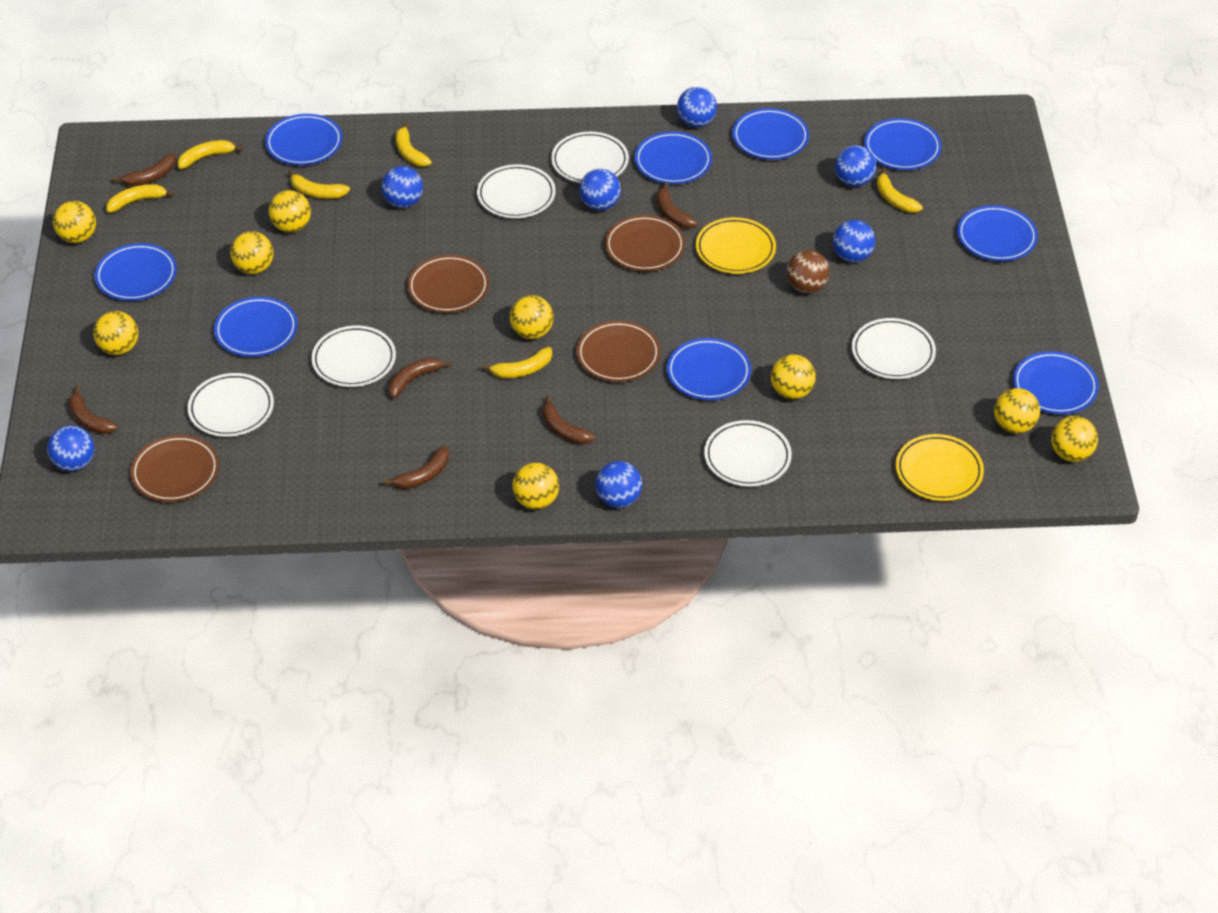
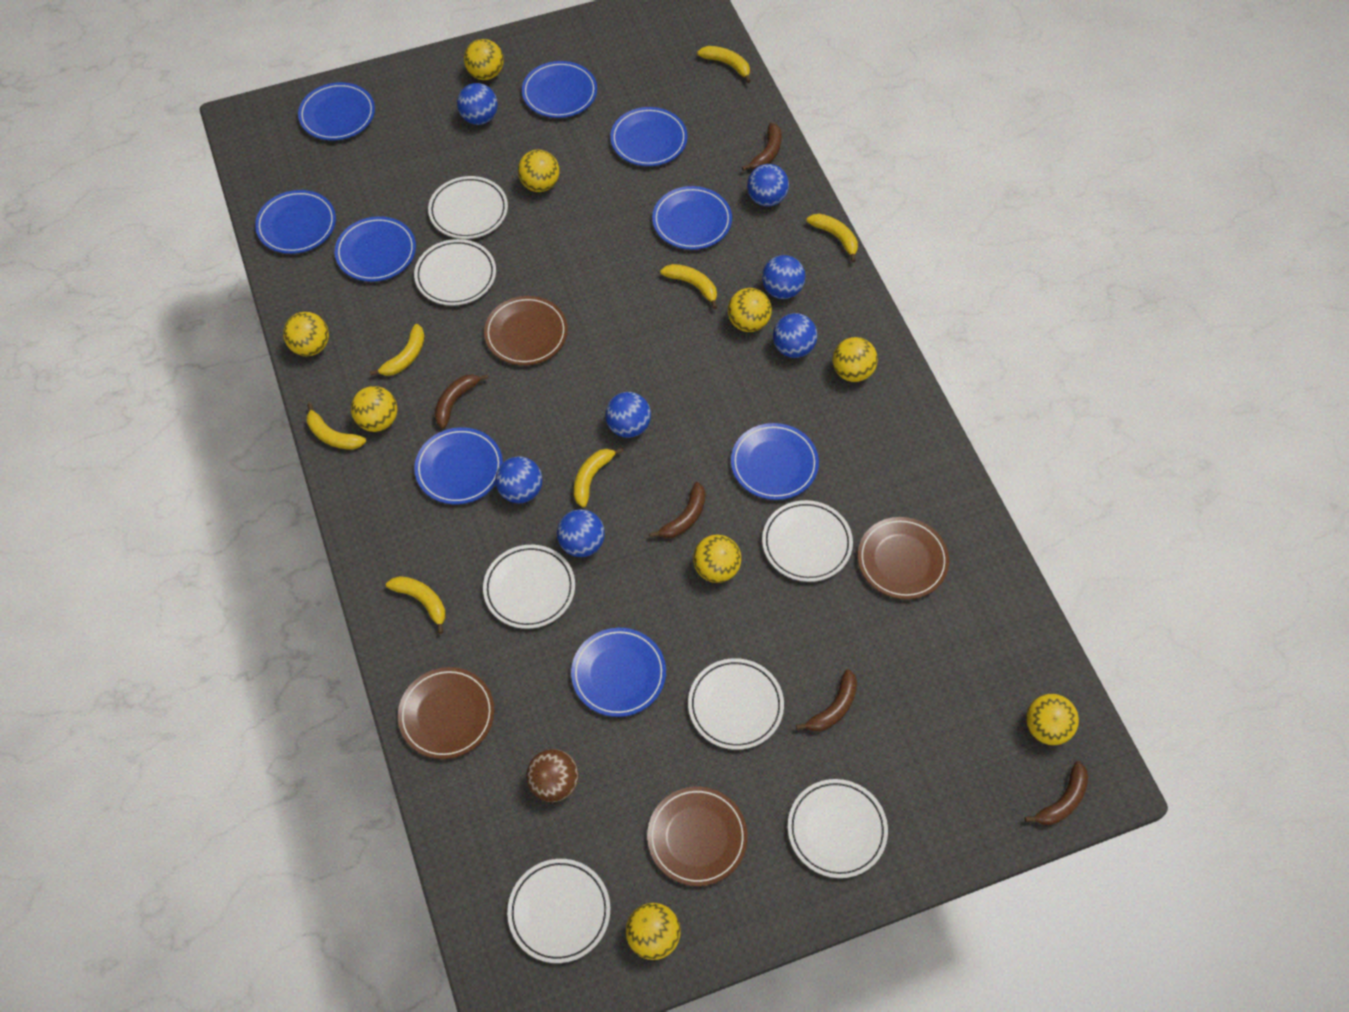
brown banana: [69,386,118,434] [113,153,176,186] [383,446,449,489] [389,357,452,398] [542,395,595,444] [657,182,698,228] = 6 -> [435,374,488,429] [649,482,706,539] [742,123,782,171] [796,669,857,732] [1025,761,1088,825] = 5
white plate: [187,373,274,437] [311,325,396,387] [477,164,556,218] [551,132,629,183] [704,420,792,487] [852,318,936,379] = 6 -> [414,239,496,306] [428,176,508,239] [483,545,575,629] [507,859,610,963] [688,658,784,750] [762,500,853,582] [788,779,888,878] = 7
yellow banana: [106,184,174,213] [177,140,243,169] [288,170,350,199] [396,122,432,166] [482,347,552,378] [877,168,923,212] = 6 -> [306,403,366,450] [370,324,425,376] [386,576,446,634] [574,448,624,508] [660,264,717,309] [697,46,751,83] [806,214,858,262] = 7
yellow plate: [696,217,776,274] [896,434,984,501] = 2 -> none = 0

